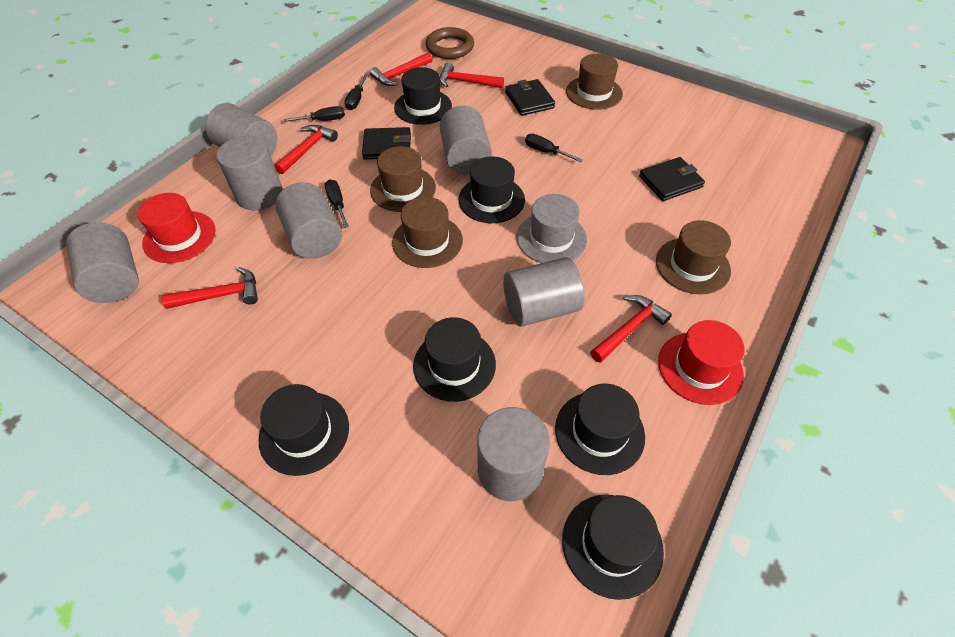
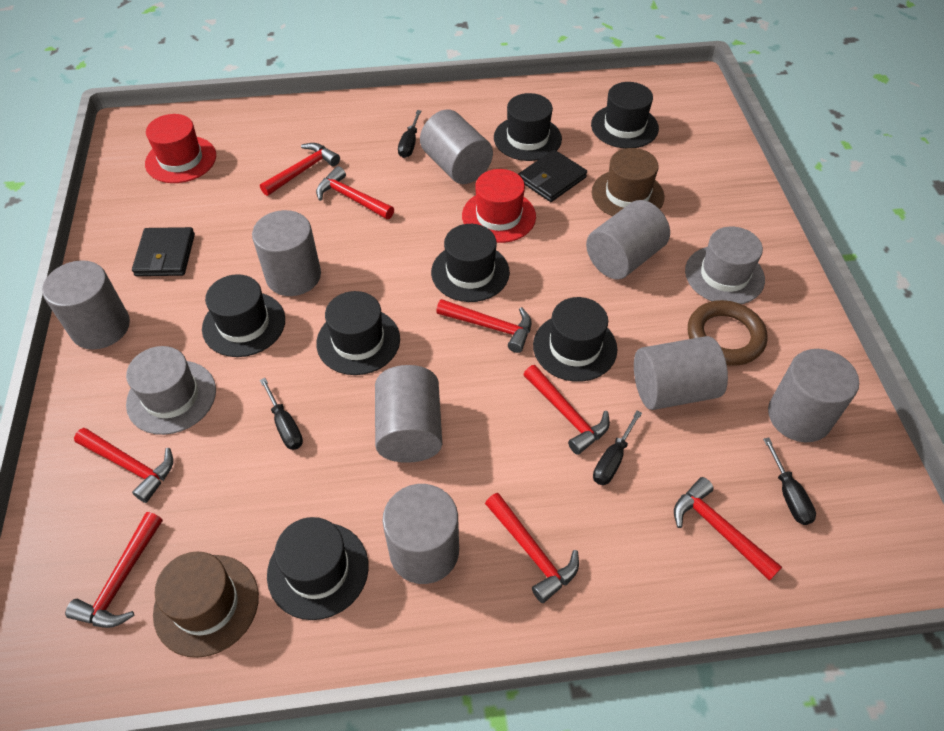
black hat: [258,384,349,476] [394,67,452,125] [413,317,496,402] [458,156,525,223] [555,384,645,475] [562,495,664,600] = 6 -> [202,274,285,357] [267,517,369,620] [316,291,400,375] [431,224,510,302] [494,93,562,161] [533,297,617,382] [591,82,659,148] = 7
black wallet: [362,127,411,159] [505,79,555,116] [639,157,705,201] = 3 -> [132,227,195,276] [518,150,587,202] = 2
brown hat: [370,146,436,212] [392,197,463,268] [566,54,623,110] [656,220,731,294] = 4 -> [153,552,259,658] [592,148,665,216] = 2
grey cylinder: [66,223,139,303] [206,103,277,156] [217,136,283,210] [275,182,342,259] [440,105,492,175] [477,407,550,501] [503,257,585,327] = 7 -> [42,260,130,349] [252,210,321,296] [375,365,442,463] [382,484,459,584] [420,109,493,184] [586,200,670,279] [634,336,728,410] [768,349,859,442] = 8
grey hat: [516,194,587,263] = 1 -> [126,346,216,435] [685,227,765,304] = 2
red hammer: [161,267,258,309] [274,125,338,174] [370,52,432,86] [440,62,504,88] [590,295,672,363] = 5 -> [65,512,163,628] [74,428,173,503] [260,143,340,196] [316,166,394,219] [436,299,532,353] [485,493,579,603] [523,365,610,455] [674,477,782,581] = 8

